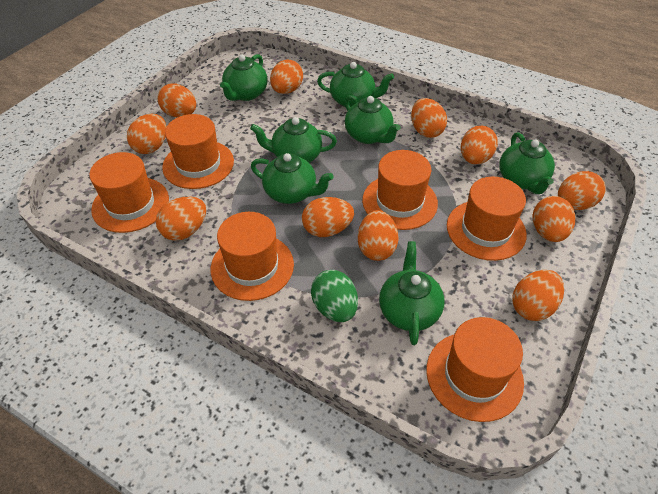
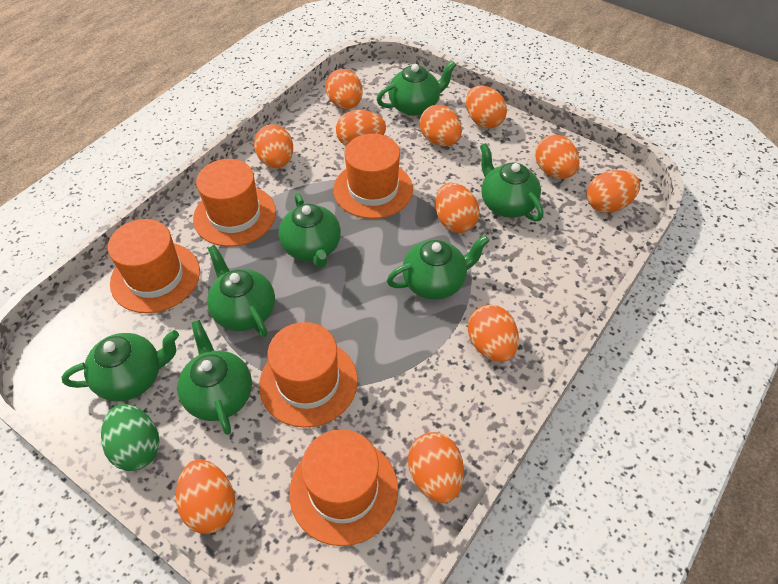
orange hat: [89,152,169,233] [162,114,234,189] [211,212,294,301] [362,150,438,230] [426,317,524,422] [447,177,527,261] = 6 -> [108,219,200,313] [193,159,276,247] [259,322,358,428] [289,429,398,546] [333,134,413,219] = 5

